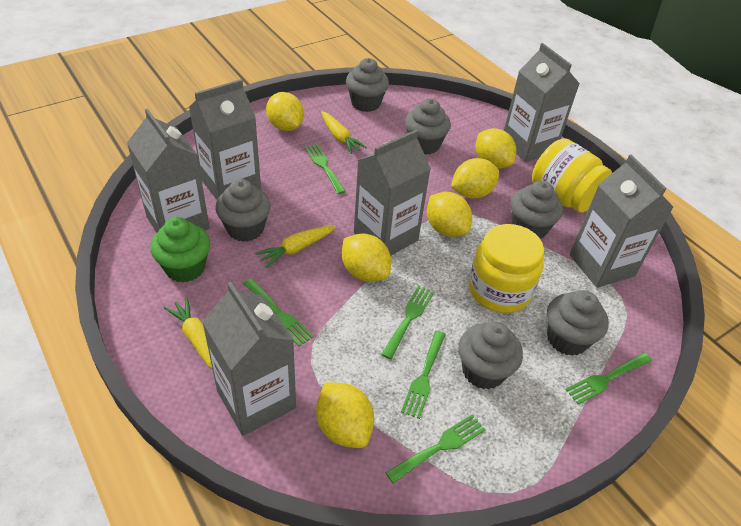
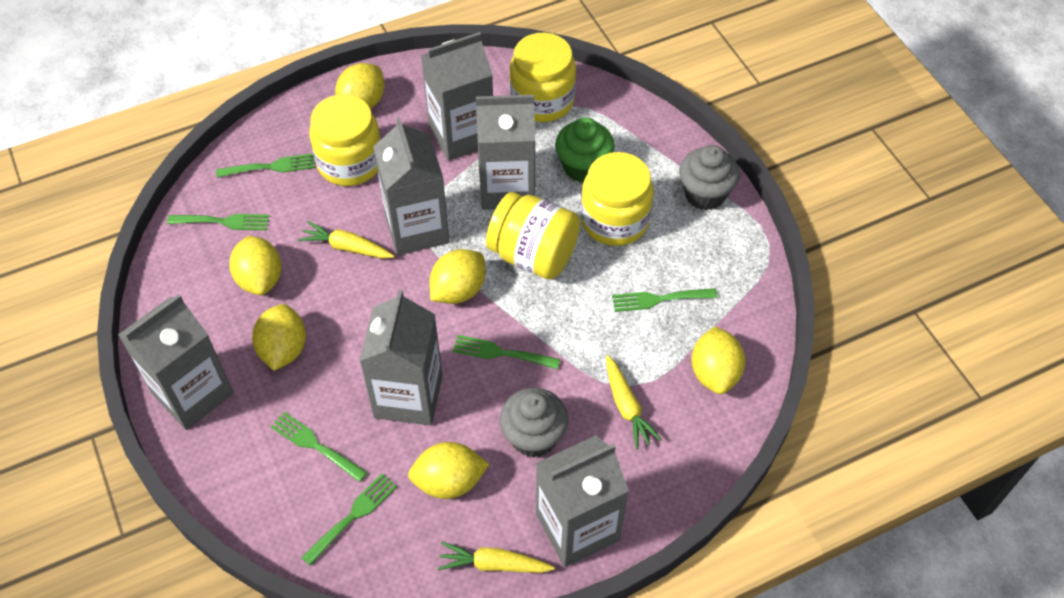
grey cupcake: [215,179,271,242] [346,58,389,112] [405,98,451,155] [459,322,523,389] [511,181,563,239] [547,290,609,356] = 6 -> [500,388,568,458] [679,145,740,210] = 2
yellow jar: [469,224,544,313] [532,138,612,213] = 2 -> [309,94,381,186] [486,192,580,279] [509,33,576,122] [581,152,653,246] = 4

